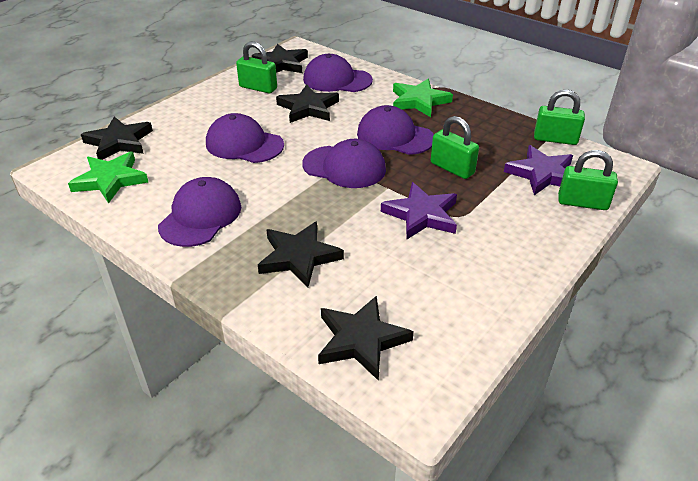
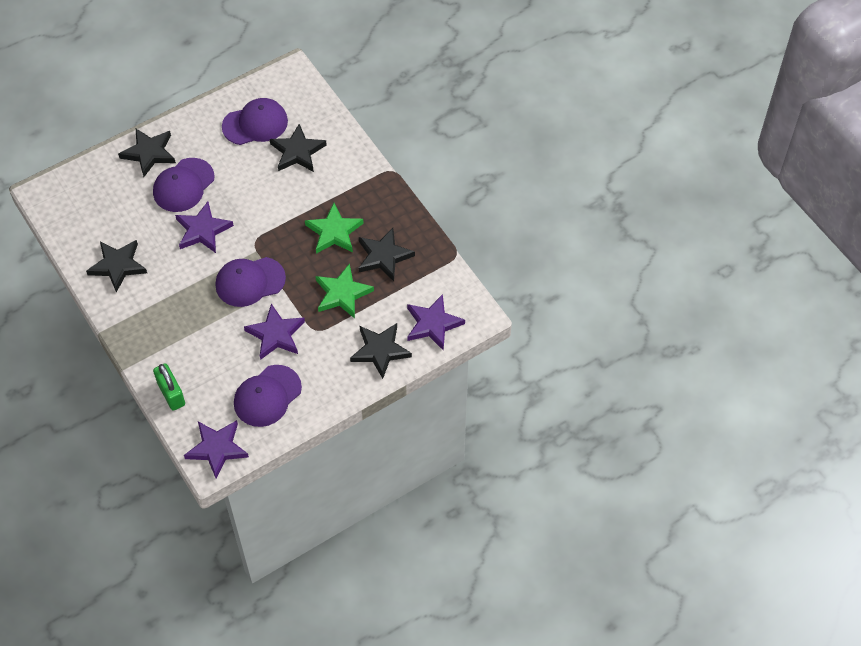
green padlock: [236,41,277,93] [431,116,479,179] [534,90,585,145] [558,150,618,210] = 4 -> [153,363,185,411] = 1
purple cap: [158,177,241,247] [206,113,284,163] [302,139,386,188] [303,54,373,92] [357,105,434,155] = 5 -> [153,158,215,212] [216,257,286,307] [222,98,288,145] [234,365,302,427] = 4
purple star: [381,182,457,239] [504,145,573,195] = 2 -> [175,202,234,253] [184,420,249,478] [244,304,305,360] [407,294,465,351] = 4

